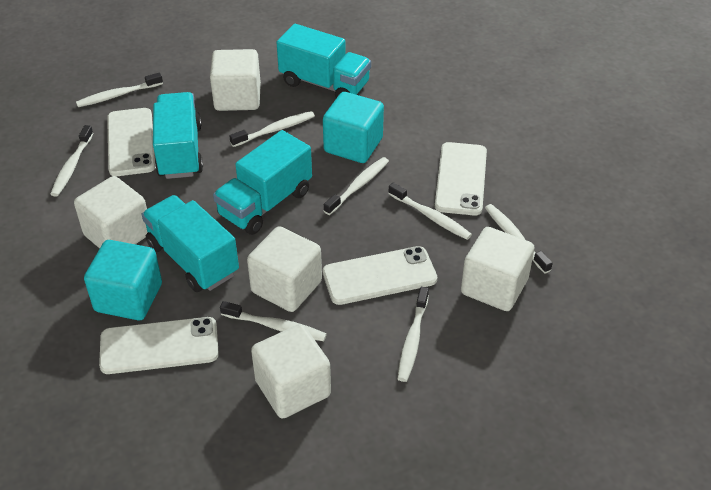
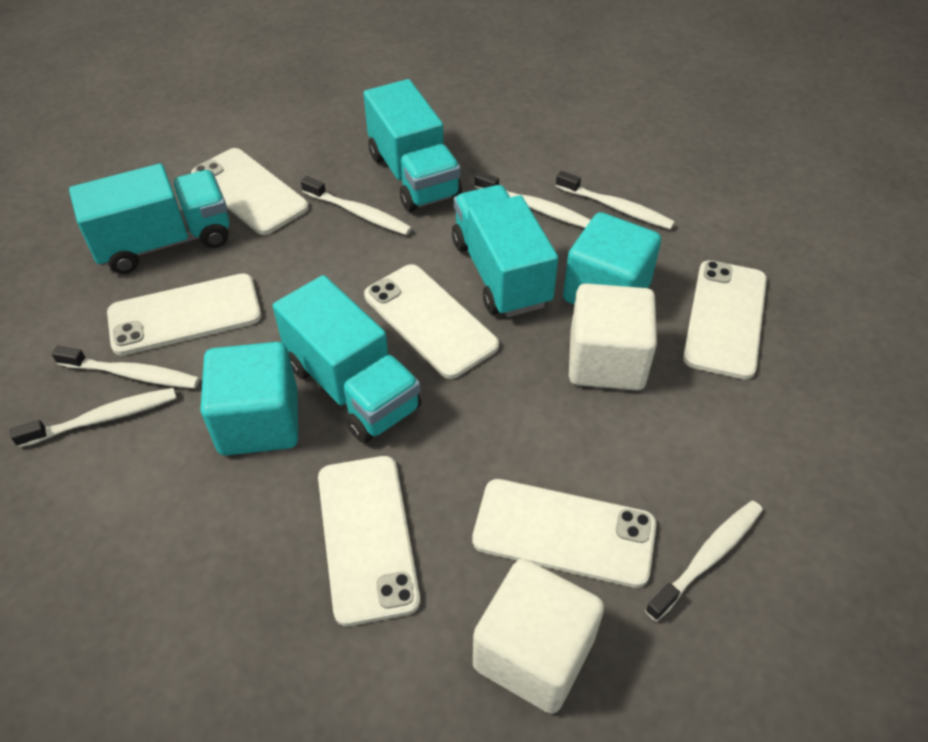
white cube: [74,176,148,248] [210,49,261,111] [247,226,322,312] [251,324,331,419] [461,227,534,311] = 5 -> [473,558,604,714] [569,283,657,391] = 2
white phone: [99,317,219,374] [107,108,155,176] [323,246,438,305] [435,142,487,215] = 4 -> [107,273,261,356] [191,148,309,235] [318,456,420,626] [364,264,499,379] [472,479,657,588] [683,260,767,379] = 6
white toothbrush: [51,125,93,197] [76,73,163,107] [220,301,327,341] [229,111,315,147] [324,157,389,215] [388,182,472,240] [397,287,429,382] [485,204,553,274] = 8 -> [10,388,177,448] [52,346,200,388] [301,176,412,235] [475,171,591,228] [556,171,675,230] [645,500,763,621] = 6

